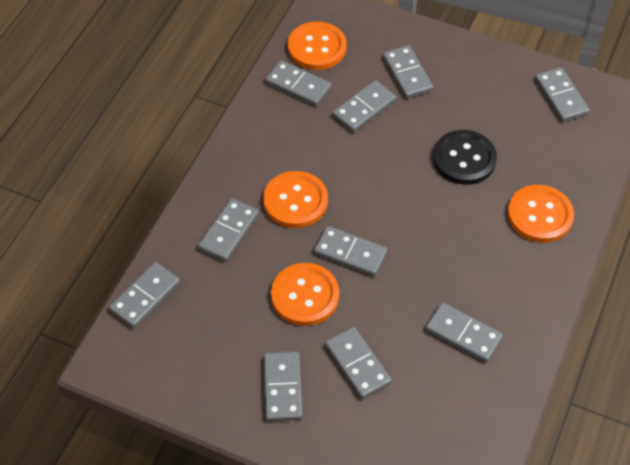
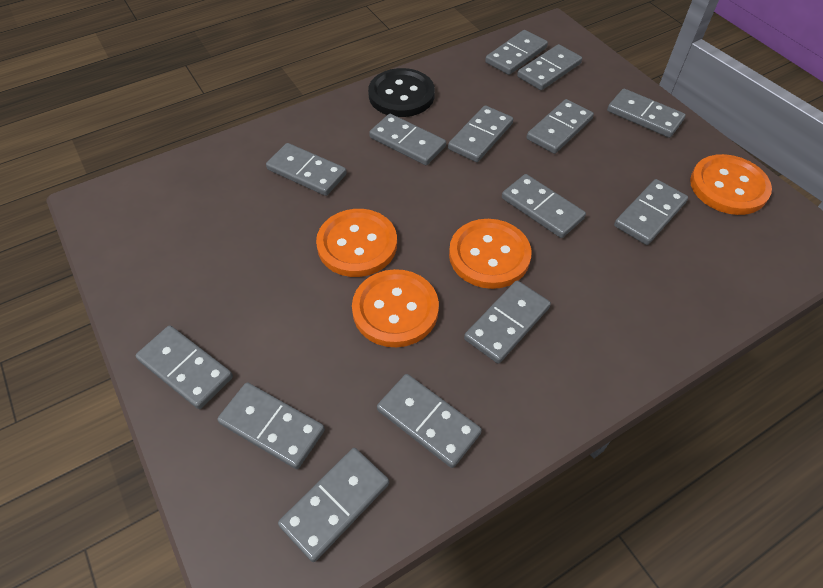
grey domino: [109,262,180,328] [198,198,259,262] [264,352,303,421] [265,60,331,106] [314,226,388,276] [325,327,392,399] [332,80,396,132] [383,45,433,99] [426,302,503,363] [535,67,590,122] = 10 -> [135,326,233,409] [217,382,325,469] [266,143,347,196] [278,448,389,562] [369,114,446,165] [377,374,482,468] [448,105,513,162] [464,281,551,363] [485,30,548,75] [502,174,586,238] [517,44,582,90] [527,99,594,154] [607,89,686,138] [614,179,688,245] = 14

